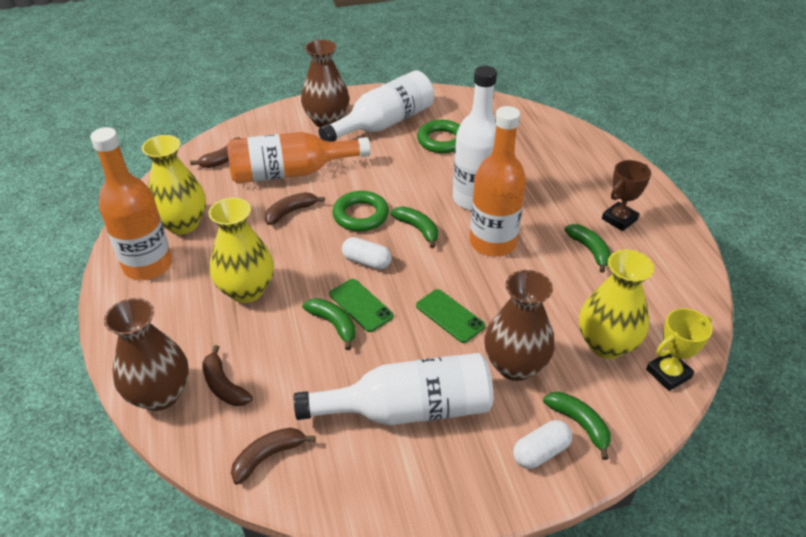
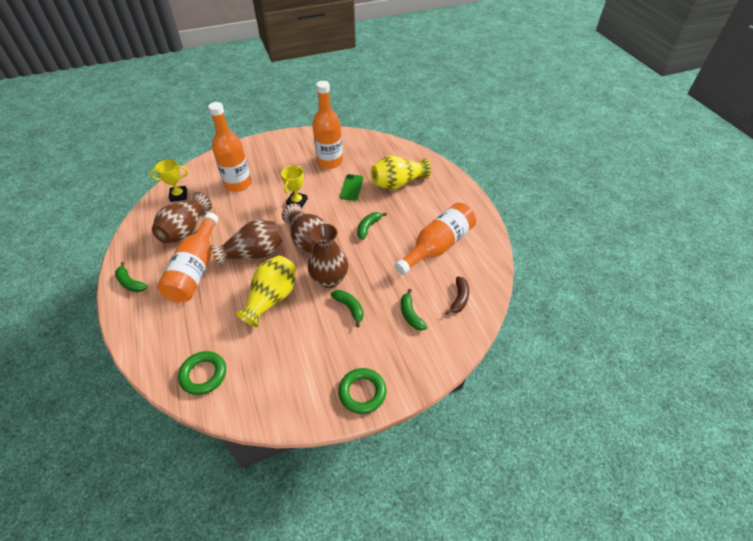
brown banana: [190,137,241,168] [202,345,253,406] [231,428,316,485] [265,192,325,225] = 4 -> [446,276,469,315] = 1
brown trophy: [602,160,651,231] = 1 -> none = 0
brown vase: [104,298,189,411] [301,40,349,128] [484,270,555,381] = 3 -> [152,192,212,243] [211,220,283,267] [282,203,327,253] [308,223,348,288] = 4
green phone: [329,279,394,332] [416,289,485,343] = 2 -> [340,174,364,201] = 1
orange bottle: [90,127,172,280] [227,132,371,183] [470,106,526,257] = 3 -> [157,212,218,303] [208,102,251,192] [312,81,343,169] [394,203,476,275] = 4
white bottle: [294,353,493,425] [318,70,434,142] [453,66,497,211] = 3 -> none = 0
white capsule: [342,237,391,269] [513,420,572,469] = 2 -> none = 0
yellow trophy: [646,308,713,391] = 1 -> [150,159,188,202] [281,166,308,208] = 2
yellow vase: [142,135,206,235] [208,198,274,303] [579,249,654,359] = 3 -> [235,256,296,327] [371,156,431,190] = 2

